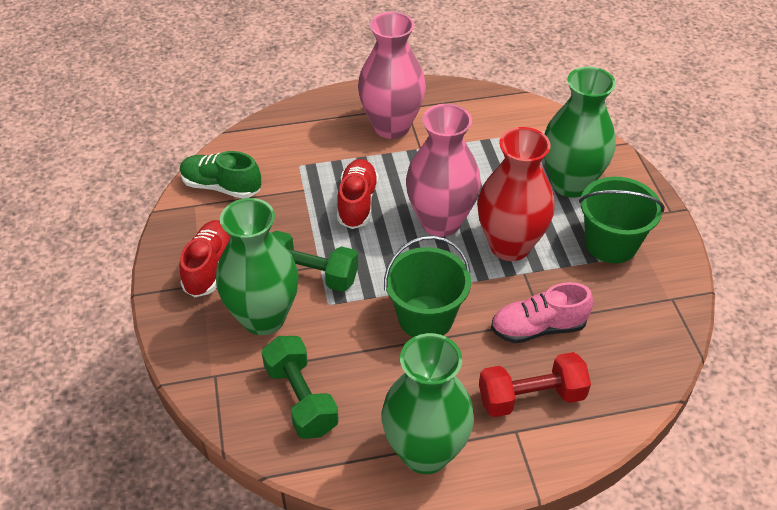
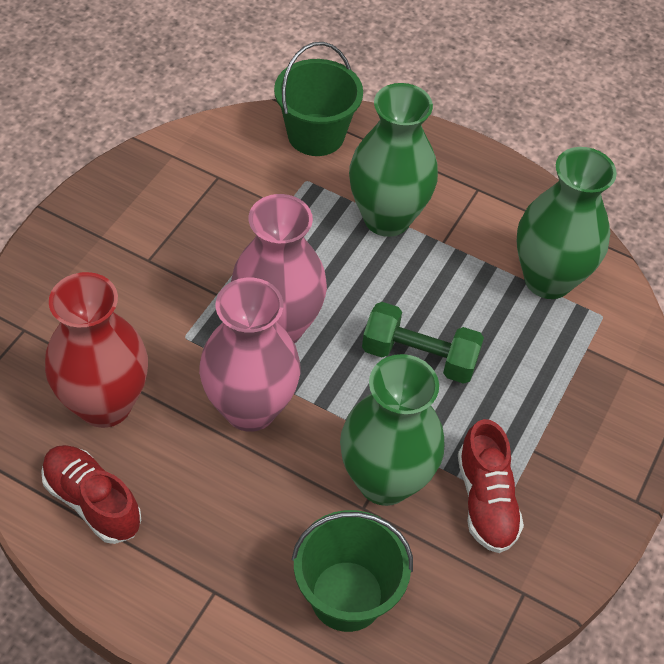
green dumbbell: [262,336,339,439] [272,230,358,292] = 2 -> [362,302,484,384] = 1
green shoe: [180,151,261,198] = 1 -> none = 0
pink shoe: [491,282,593,344] = 1 -> none = 0
red dumbbell: [479,352,591,417] = 1 -> none = 0

